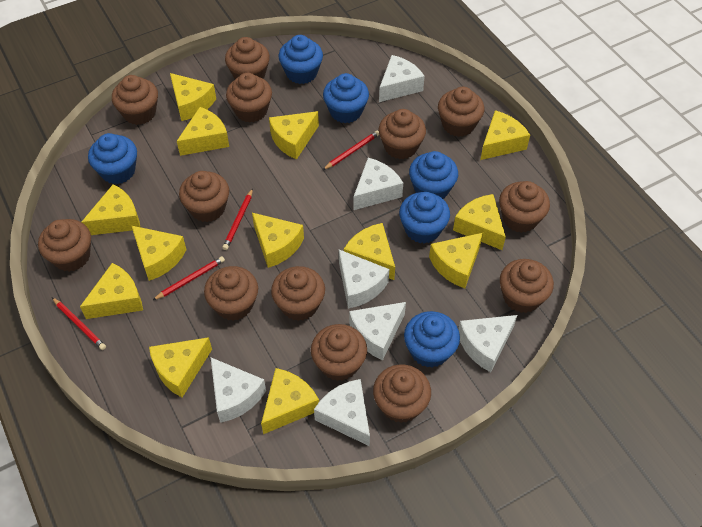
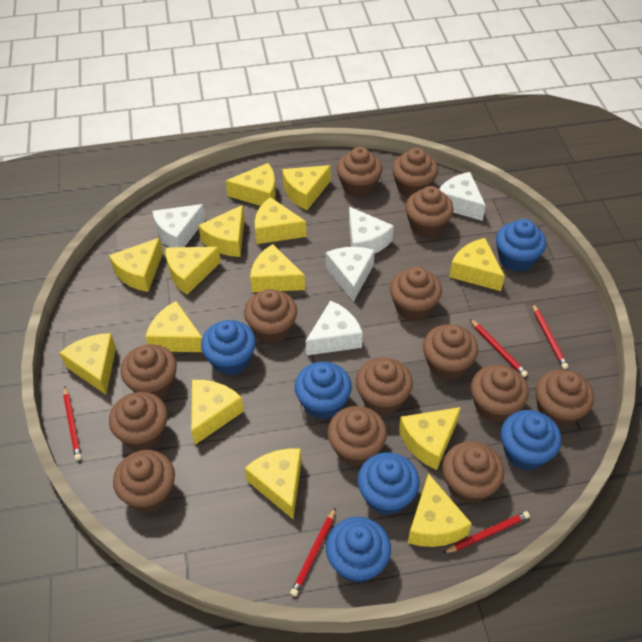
brown cupcake: [38,219,91,272] [112,75,158,125] [179,171,229,222] [204,266,258,321] [225,37,270,79] [226,73,272,123] [271,266,325,321] [311,324,367,381] [373,365,431,423] [378,109,426,159] [438,87,484,137] [499,181,550,233] [500,259,554,313] = 13 -> [109,392,168,451] [113,450,175,512] [121,344,177,399] [244,289,297,344] [328,406,387,466] [337,147,383,197] [356,358,413,415] [390,267,442,321] [392,147,438,198] [405,186,454,238] [423,324,478,380] [442,441,504,504] [471,365,529,423] [535,369,594,428] = 14
red pencil: [52,297,106,350] [153,256,225,300] [222,188,253,250] [323,131,379,170] = 4 -> [63,386,82,460] [290,507,336,596] [443,511,530,553] [470,319,528,377] [532,303,568,369] = 5
white cheese: [211,358,266,423] [314,379,370,446] [339,250,389,309] [349,302,406,360] [353,158,403,210] [379,55,425,102] [458,315,517,372] = 7 -> [152,204,206,247] [306,301,363,356] [326,247,375,302] [349,207,394,254] [439,172,486,221] = 5
yellow cheese: [80,263,143,319] [82,184,140,235] [132,226,187,281] [149,337,212,397] [170,73,216,121] [177,107,229,156] [252,213,304,268] [261,368,319,434] [269,111,319,160] [344,223,395,280] [429,233,483,288] [453,194,506,250] [480,110,530,160] = 13 -> [59,333,116,395] [109,238,163,292] [145,301,202,352] [166,247,221,295] [191,380,244,445] [198,205,245,257] [226,163,276,206] [245,449,301,519] [250,244,305,292] [255,197,307,244] [282,165,331,210] [399,407,461,470] [408,473,472,547] [449,238,505,291] = 14

